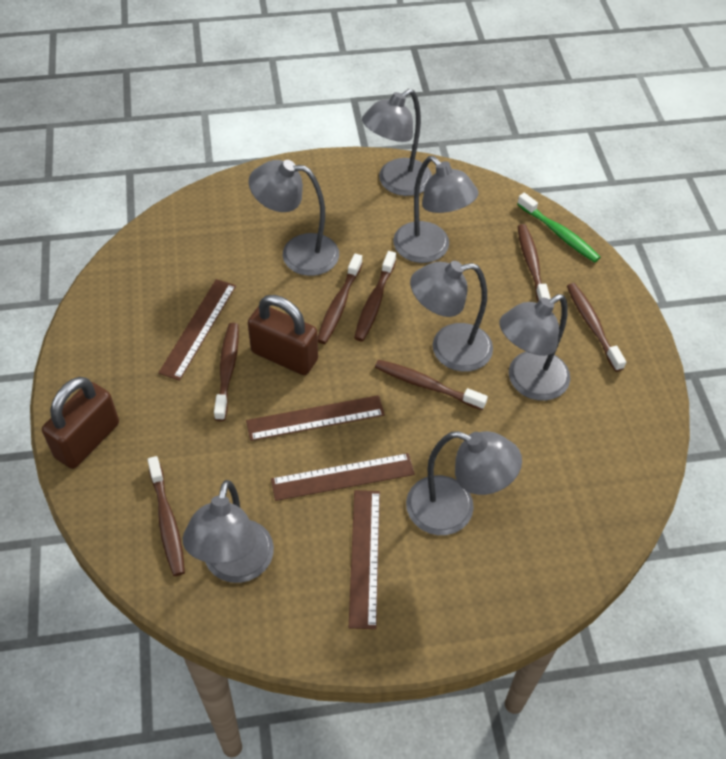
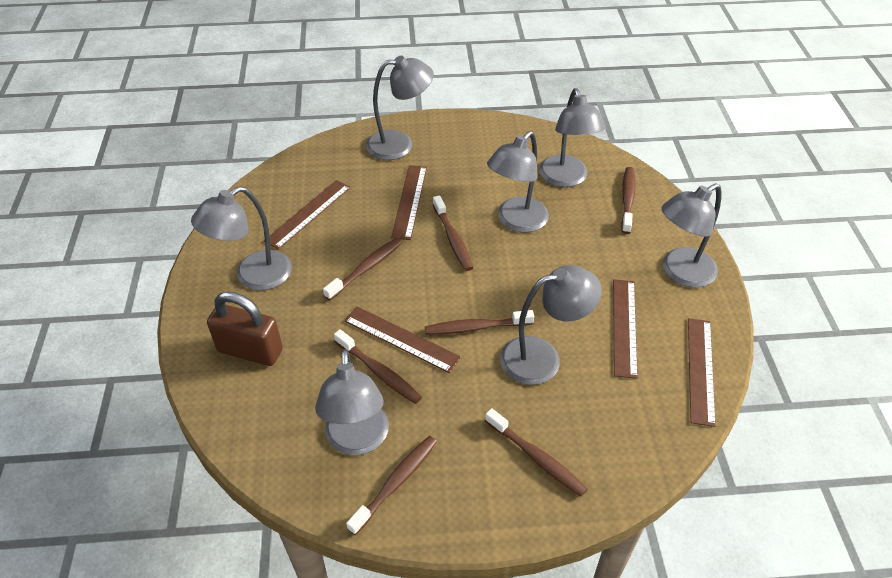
brown padlock: [42,377,119,469] [248,295,318,375] = 2 -> [207,291,283,366] = 1
brown ruler: [158,279,236,381] [246,395,385,441] [271,453,415,501] [349,490,380,629] = 4 -> [264,180,351,250] [344,306,461,373] [391,165,427,240] [613,279,638,379] [688,318,716,427] = 5
green toothbrush: [517,193,600,263] = 1 -> none = 0

